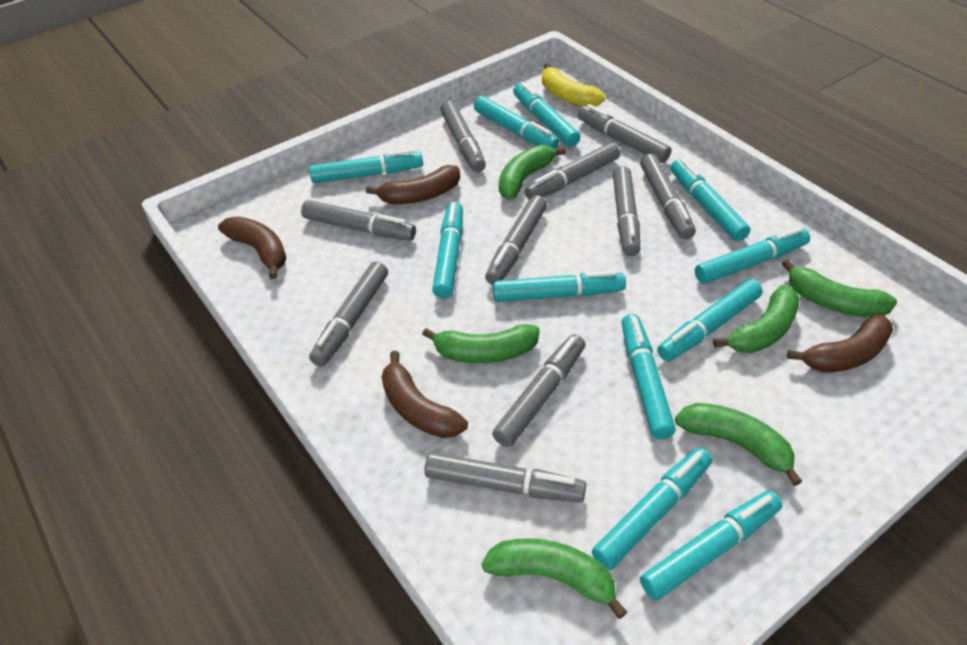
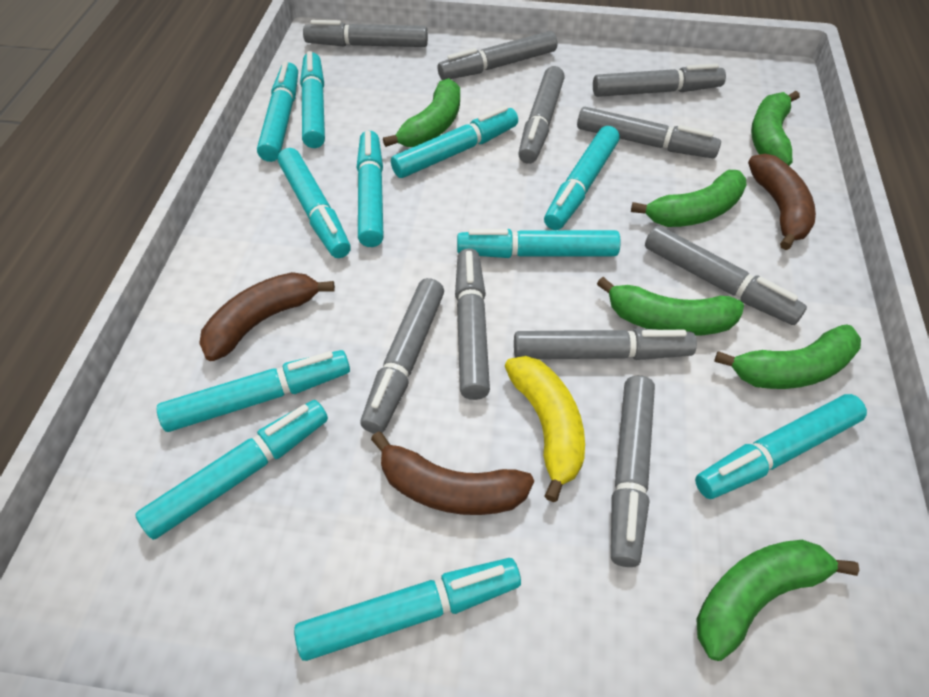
brown banana: [218,217,287,279] [366,165,460,204] [382,351,468,438] [787,314,893,373] = 4 -> [199,272,335,361] [371,431,534,515] [748,154,816,250] = 3

